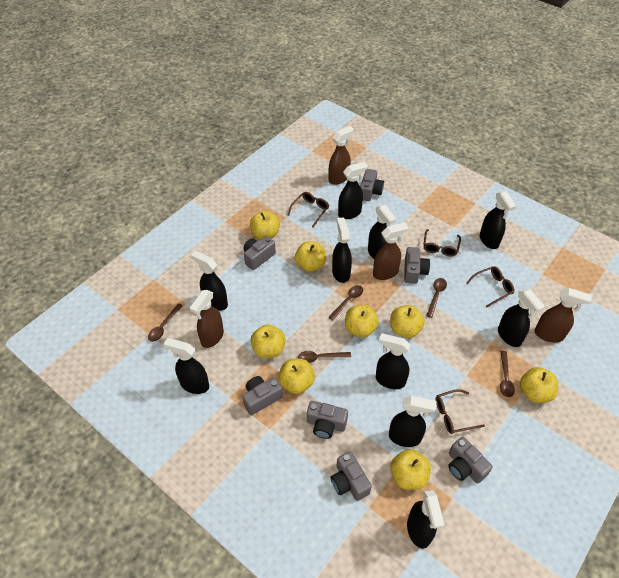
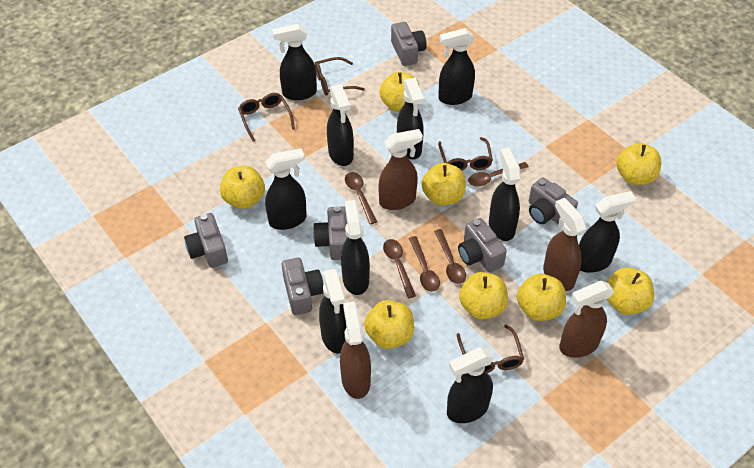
grey camera: [242,376,283,415] [243,236,276,270] [307,401,348,439] [331,451,372,501] [360,169,384,201] [404,247,430,284] [448,437,493,483] = 7 -> [184,213,228,268] [282,258,324,315] [313,206,348,260] [391,22,427,66] [458,218,507,272] [529,177,578,225] = 6

